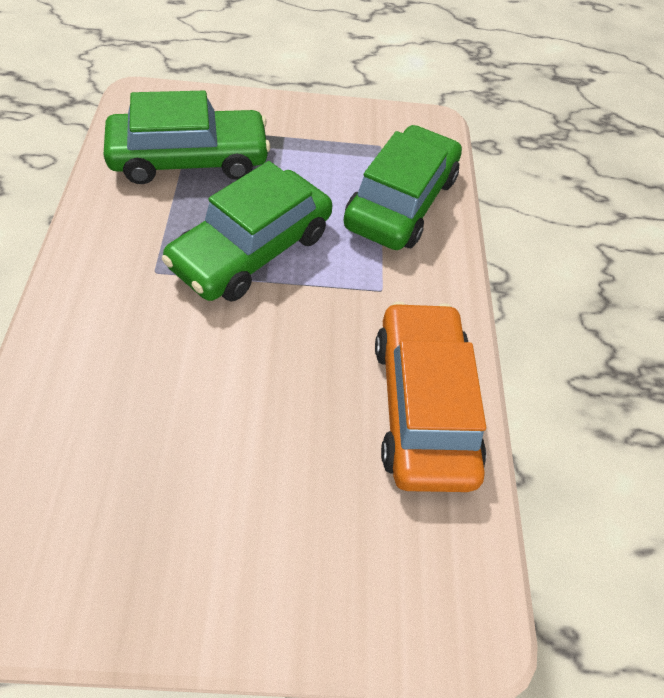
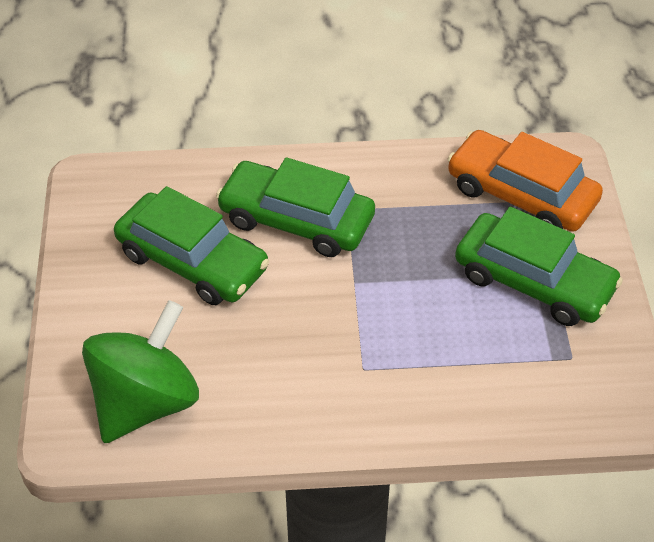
green spinning top: none = 0 -> [82,300,199,443] = 1

